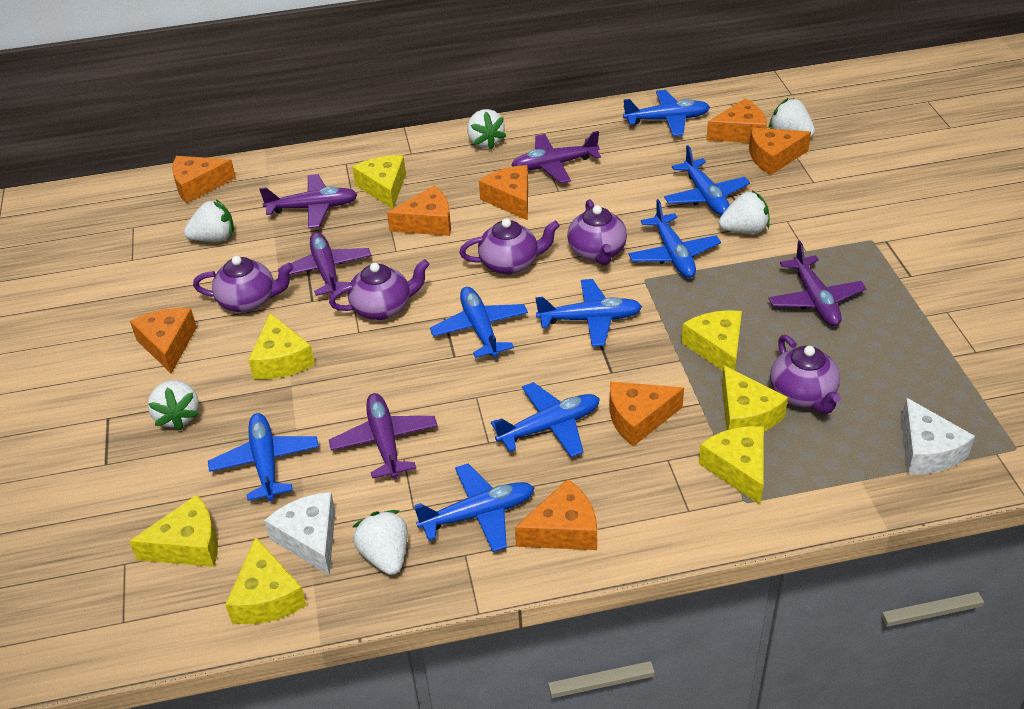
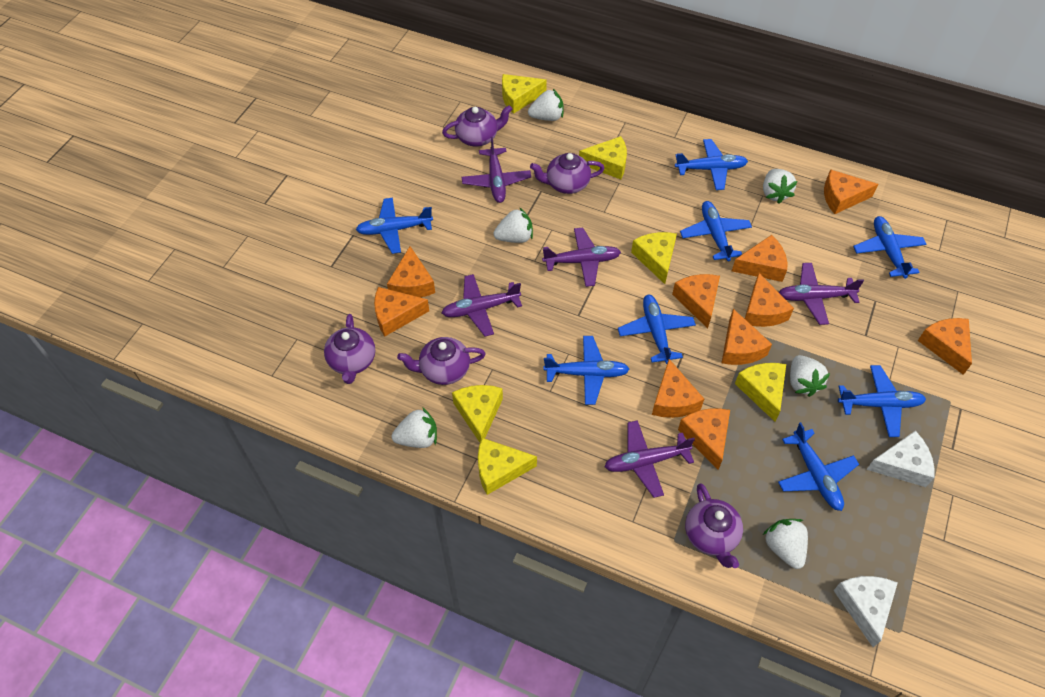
orange cheese: [130,308,197,374] [172,156,236,203] [387,186,451,236] [479,165,528,220] [515,479,597,550] [609,381,684,446] [706,99,767,143] [749,128,811,175] = 8 -> [374,287,429,337] [387,246,435,298] [652,359,704,418] [672,274,720,328] [678,408,730,470] [722,309,772,365] [732,235,787,282] [745,273,794,327] [824,169,878,214] [918,318,972,375] = 10
yellow cheese: [129,495,218,567] [225,537,307,624] [248,313,315,379] [352,155,406,209] [682,310,742,371] [698,426,764,505] [722,366,788,431] = 7 -> [452,385,503,442] [478,438,537,495] [502,74,547,114] [579,136,627,179] [631,232,677,284] [735,363,786,421] = 6

